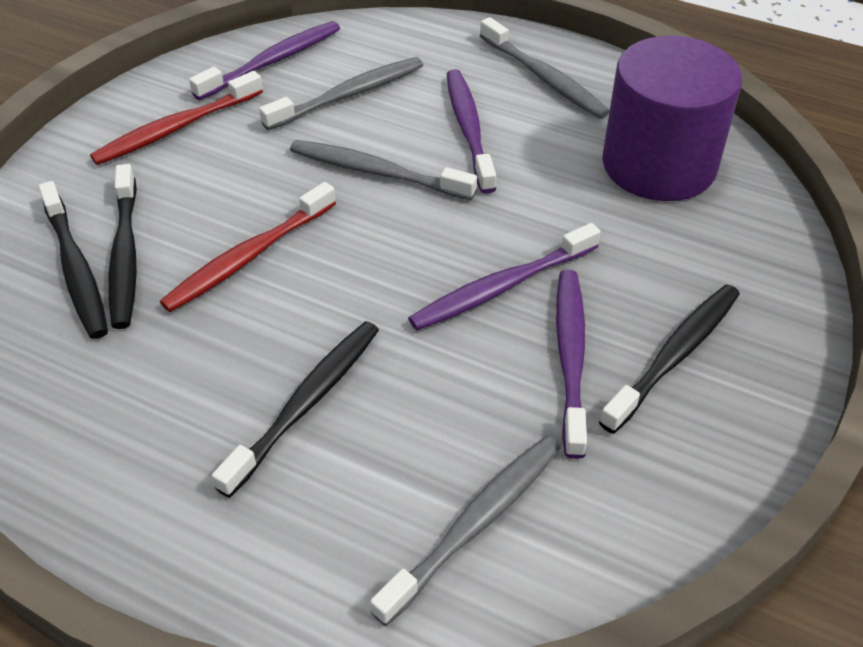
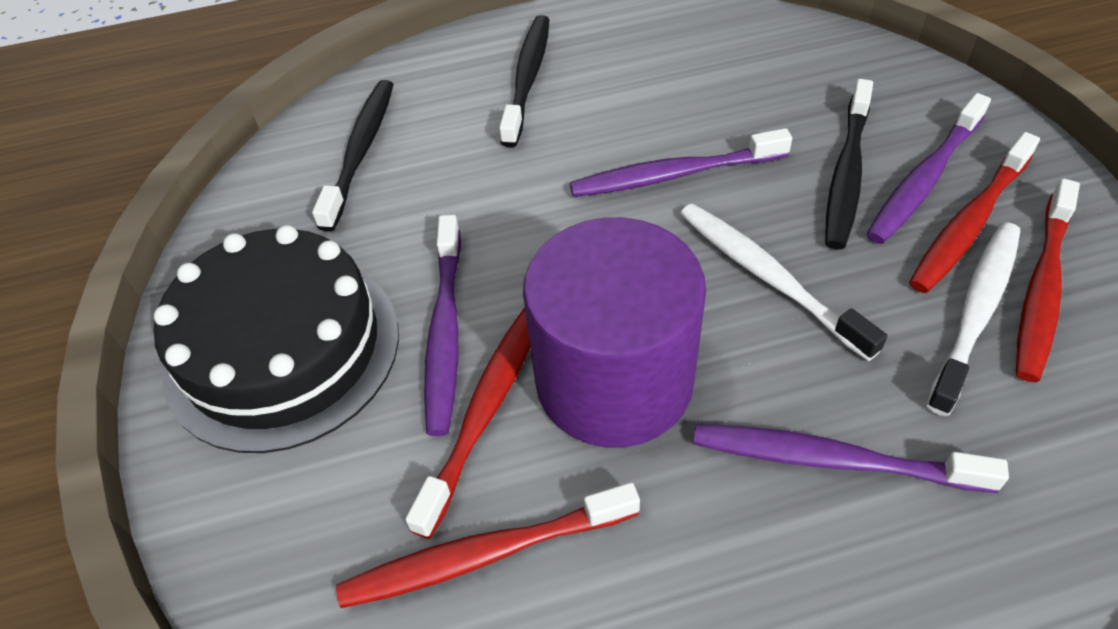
black cake: none = 0 -> [154,225,399,453] = 1
black toothbrush: [39,181,108,339] [108,164,137,329] [212,321,379,498] [599,284,740,434] = 4 -> [312,80,394,232] [499,15,549,147] [825,79,873,249] = 3
grey toothbrush: [259,57,423,130] [290,140,477,200] [370,436,561,626] [480,17,610,119] = 4 -> none = 0
red toothbrush: [90,71,263,165] [160,182,336,312] = 2 -> [336,482,640,608] [405,307,530,539] [909,132,1040,293] [1016,179,1080,382] = 4
white toothbrush: none = 0 -> [680,204,888,361] [926,222,1020,416] = 2

